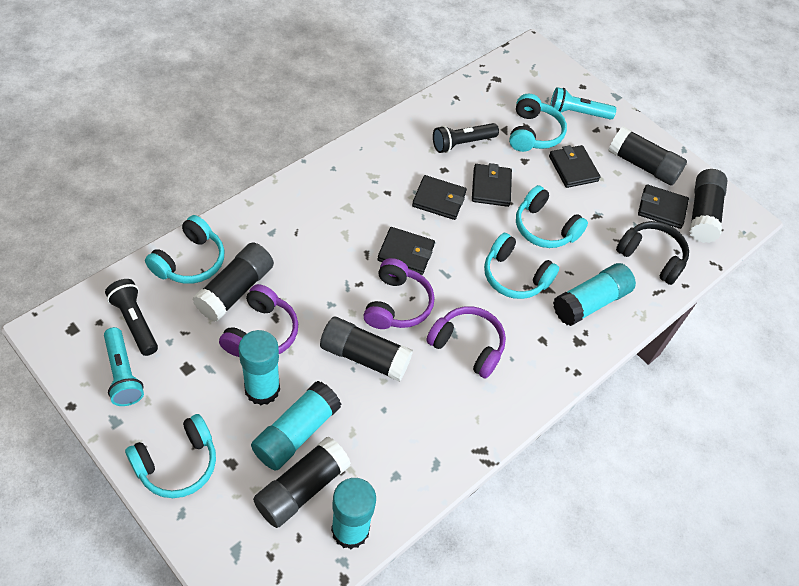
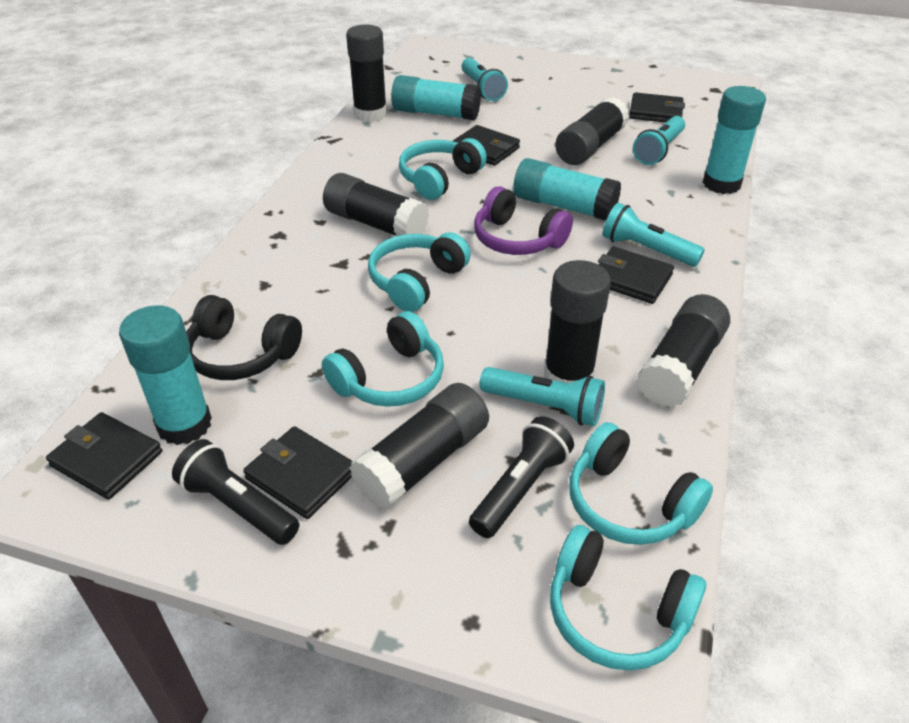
black glue stick: [193,242,274,322] [253,437,351,528] [320,317,413,382] [608,126,687,185] [689,169,728,243] = 5 -> [323,173,429,236] [346,24,387,122] [350,383,489,510] [544,260,611,383] [555,97,629,165] [637,294,730,407] = 6
purple headphones: [219,284,298,357] [363,258,434,329] [426,306,506,378] = 3 -> [474,186,573,255] = 1
turquoise flashlight: [104,327,144,406] [550,87,616,120] = 2 -> [462,58,508,101] [480,367,605,426] [602,203,705,267] [633,116,685,165] = 4

